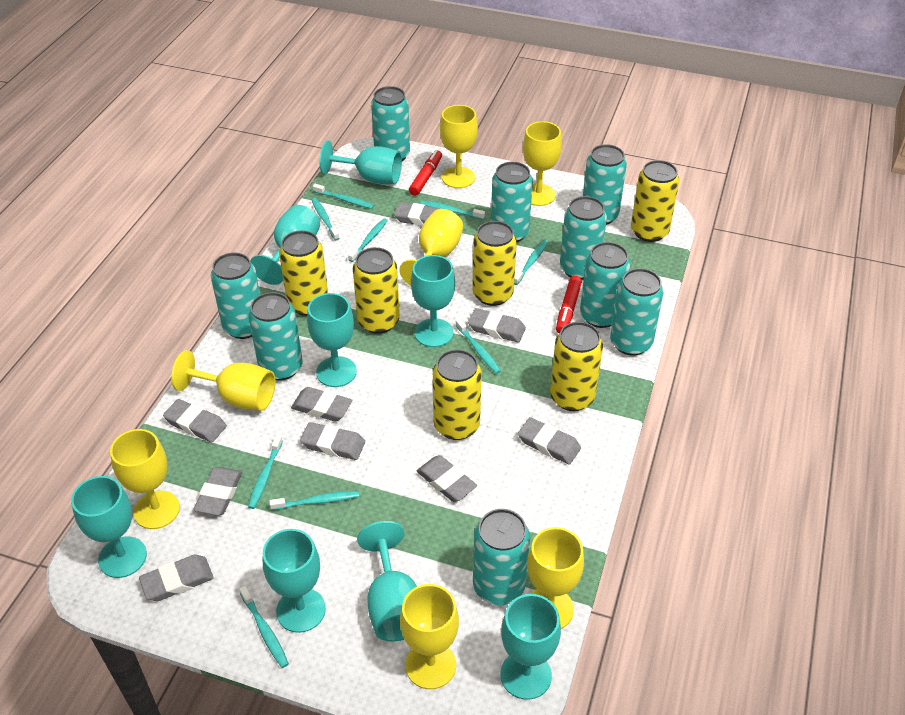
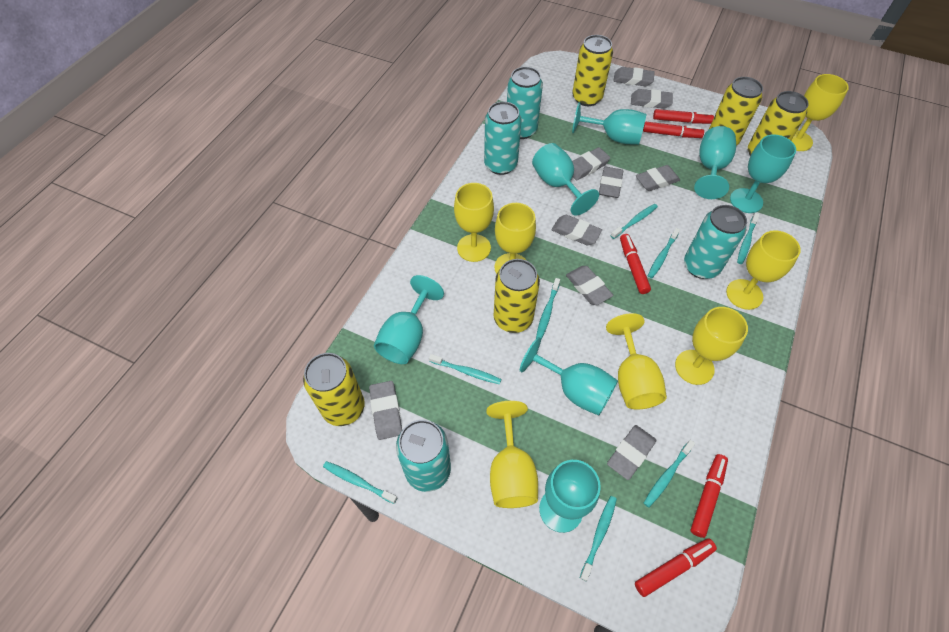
red marker: [409,150,442,196] [556,276,582,333] = 2 -> [620,234,651,294] [635,538,717,597] [643,122,704,138] [653,109,714,124] [690,454,728,538] = 5
turquoise can: [211,252,260,339] [248,292,303,381] [371,86,410,161] [473,509,530,605] [491,162,533,242] [560,196,607,280] [580,242,630,328] [583,144,627,225] [610,268,664,355] = 9 -> [396,420,451,492] [484,101,522,175] [507,67,543,139] [684,205,747,279] = 4
turquoise goblet: [71,476,147,578] [250,205,320,285] [263,529,326,633] [307,293,357,387] [319,140,402,184] [357,521,417,641] [411,255,455,347] [500,594,561,700] = 8 -> [374,275,444,364] [520,337,618,415] [532,143,599,216] [539,460,601,533] [572,102,646,145] [694,126,736,199] [730,135,796,213] = 7
turquoise toothbrush: [239,586,289,668] [248,435,283,509] [269,491,359,510] [311,198,340,240] [313,184,374,209] [348,218,388,262] [420,200,485,220] [455,319,501,374] [514,240,548,285] = 9 -> [323,461,397,504] [429,354,501,384] [536,278,560,340] [580,496,617,581] [611,204,658,239] [644,440,695,508] [648,228,680,278] [737,213,760,264] = 8
yellow can: [279,230,328,316] [353,247,400,334] [433,349,482,440] [472,221,517,306] [550,322,603,411] [631,160,679,242] = 6 -> [303,353,365,426] [494,259,540,333] [572,35,613,106] [709,77,763,146] [748,91,809,156] = 5

